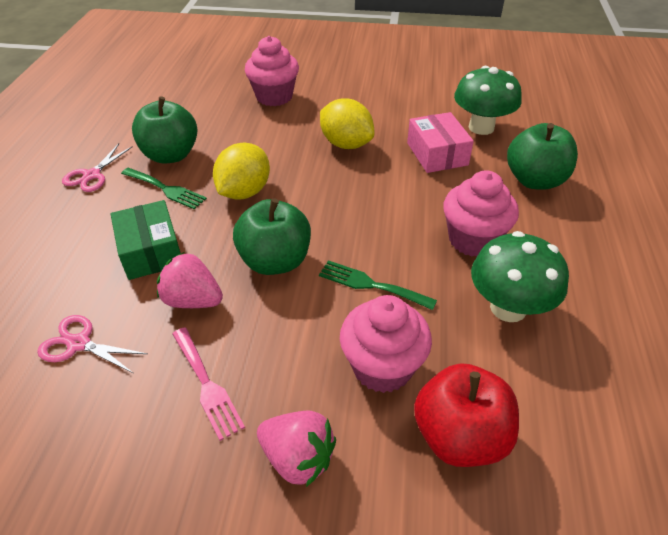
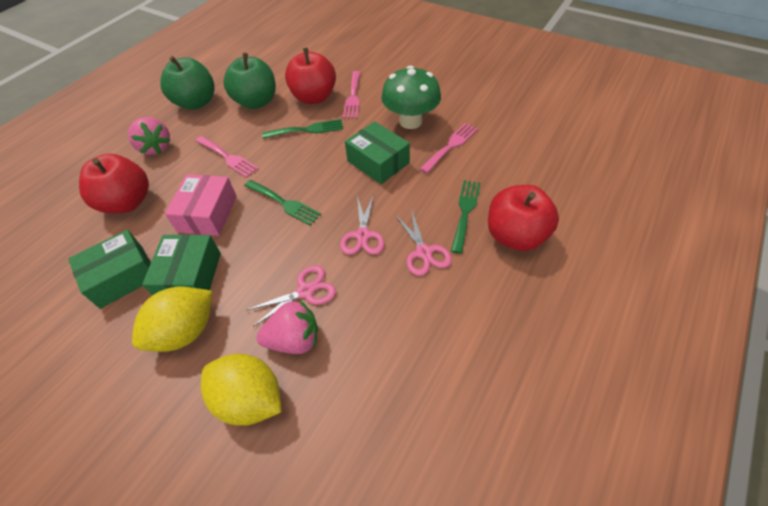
green apple: [132,96,197,163] [233,198,311,275] [507,123,578,190] = 3 -> [160,56,215,110] [223,53,276,109] = 2
green box: [111,200,181,280] = 1 -> [68,230,151,309] [142,234,221,295] [345,121,410,184] = 3
green fork: [121,168,207,209] [319,260,437,310] = 2 -> [244,180,322,226] [262,119,343,139] [451,180,481,254] = 3
green mushroom: [454,66,522,135] [471,231,569,322] = 2 -> [381,66,441,129] = 1
pink cupcake: [245,36,299,106] [340,295,432,393] [443,170,519,257] = 3 -> none = 0
pink fork: [172,327,245,441] = 1 -> [195,136,259,178] [343,71,361,118] [420,123,478,173] = 3
pink scissors: [37,315,148,373] [62,144,133,192] = 2 -> [247,265,336,327] [340,194,384,255] [395,209,452,276] = 3
red apple: [414,363,519,467] = 1 -> [79,154,149,213] [285,48,336,104] [488,185,559,251] = 3

